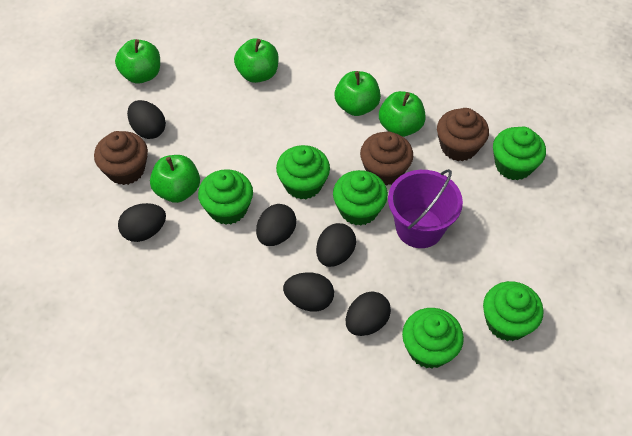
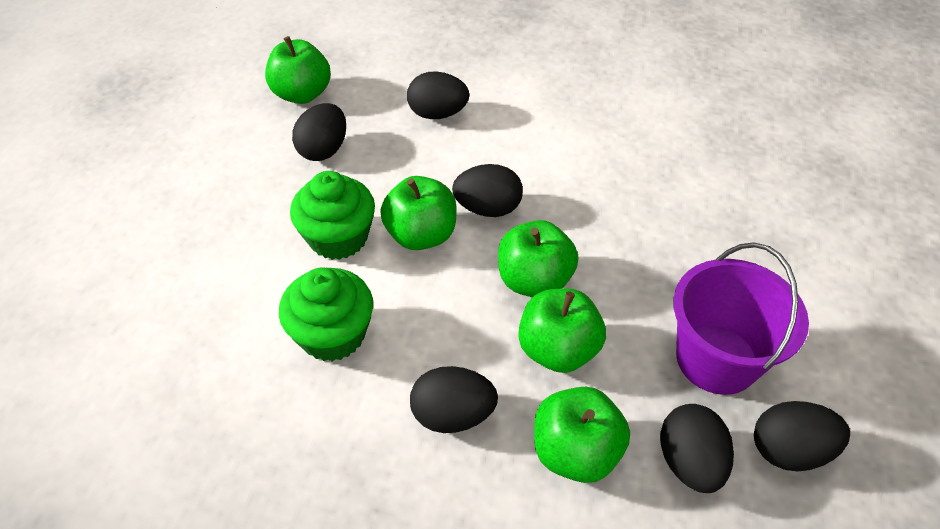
brown cupcake: [94,131,148,185] [360,132,413,185] [437,108,489,161] = 3 -> none = 0
green cupcake: [198,169,253,225] [276,145,330,199] [333,170,388,226] [402,308,464,369] [483,281,544,341] [493,127,546,180] = 6 -> [279,267,373,362] [290,171,375,260] = 2

